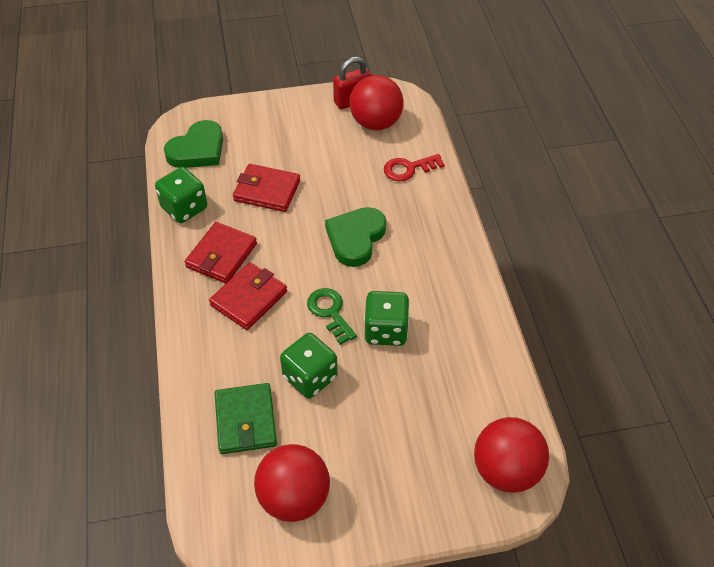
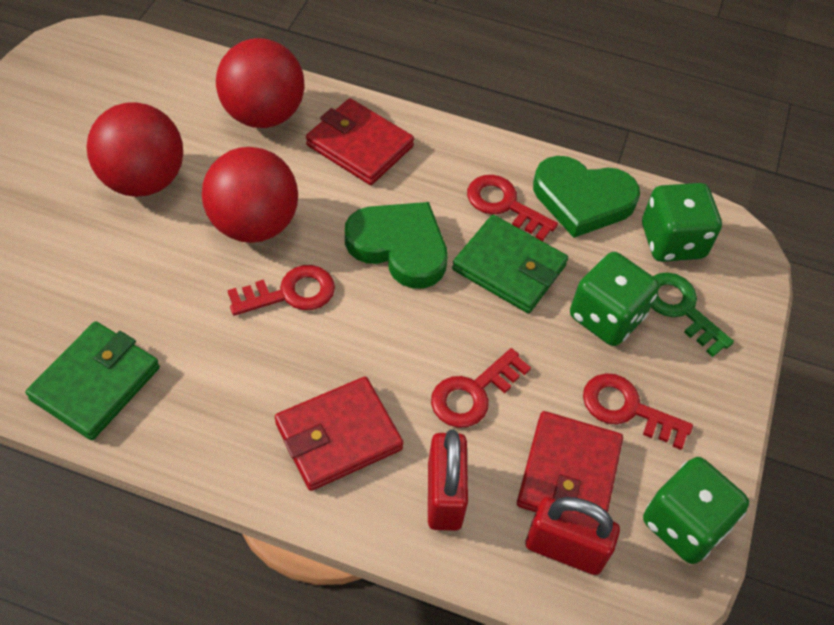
green wallet: [215,383,277,454] = 1 -> [25,321,160,440] [452,215,568,313] = 2
red key: [384,154,445,181] = 1 -> [227,265,335,316] [431,348,531,428] [467,175,558,241] [583,373,693,450] = 4
red padlock: [333,57,372,109] = 1 -> [428,429,468,531] [525,497,620,575] = 2

